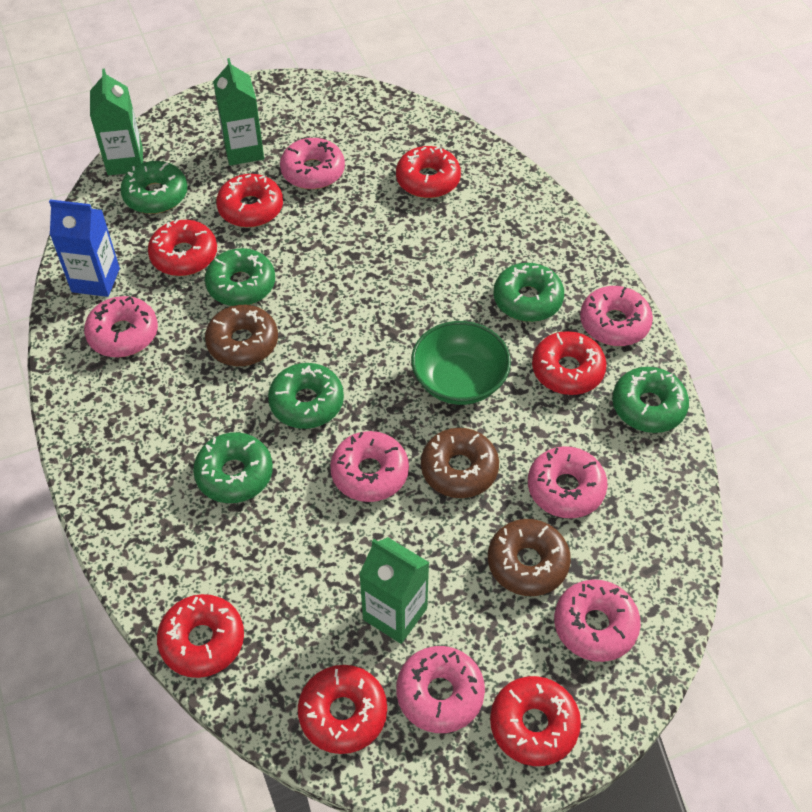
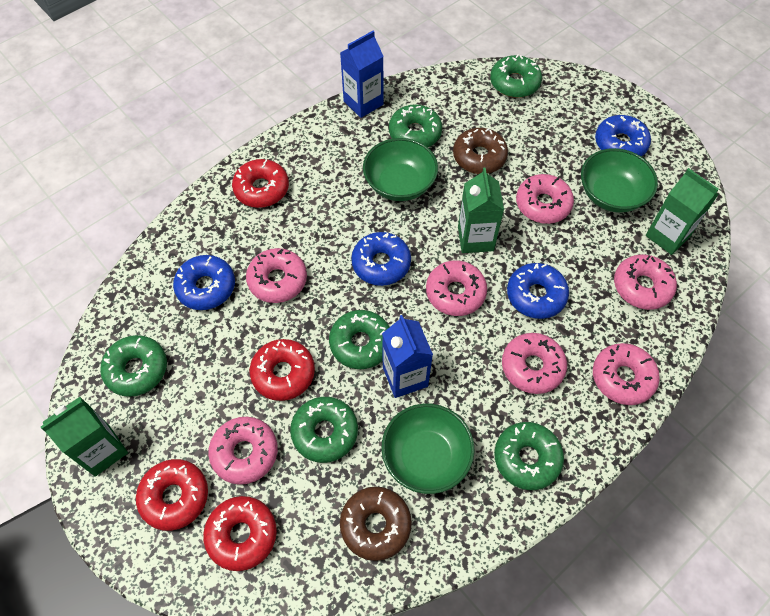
blue carton: [49,199,120,297] = 1 -> [340,31,384,118] [382,315,433,398] = 2
blue donut: none = 0 -> [173,255,235,310] [351,232,411,286] [507,263,569,319] [595,115,651,157] = 4
brown donut: [205,305,278,366] [421,428,499,498] [488,519,571,596] = 3 -> [340,486,412,561] [453,128,508,174] = 2
green bowl: [411,321,511,405] = 1 -> [363,138,438,201] [382,404,475,494] [581,148,658,213] = 3
red donut: [148,219,217,276] [157,594,244,678] [216,174,283,227] [298,665,387,754] [396,146,461,198] [490,676,581,766] [532,331,607,395] = 7 -> [136,459,208,531] [203,496,277,571] [232,159,289,208] [250,339,315,401] = 4

